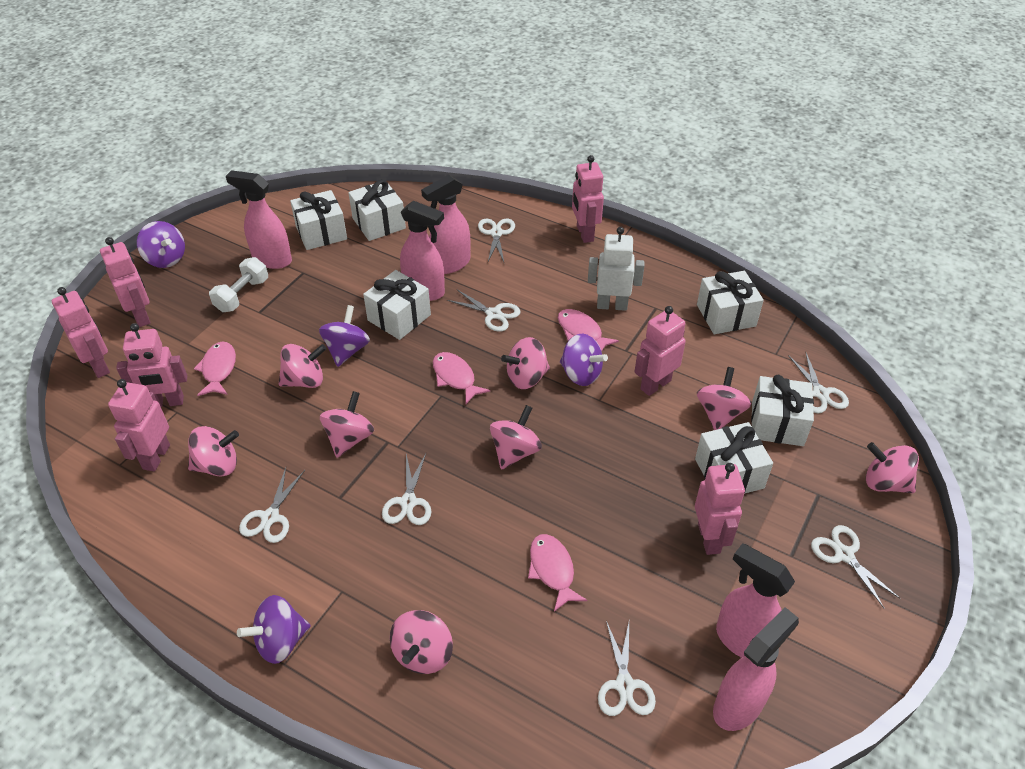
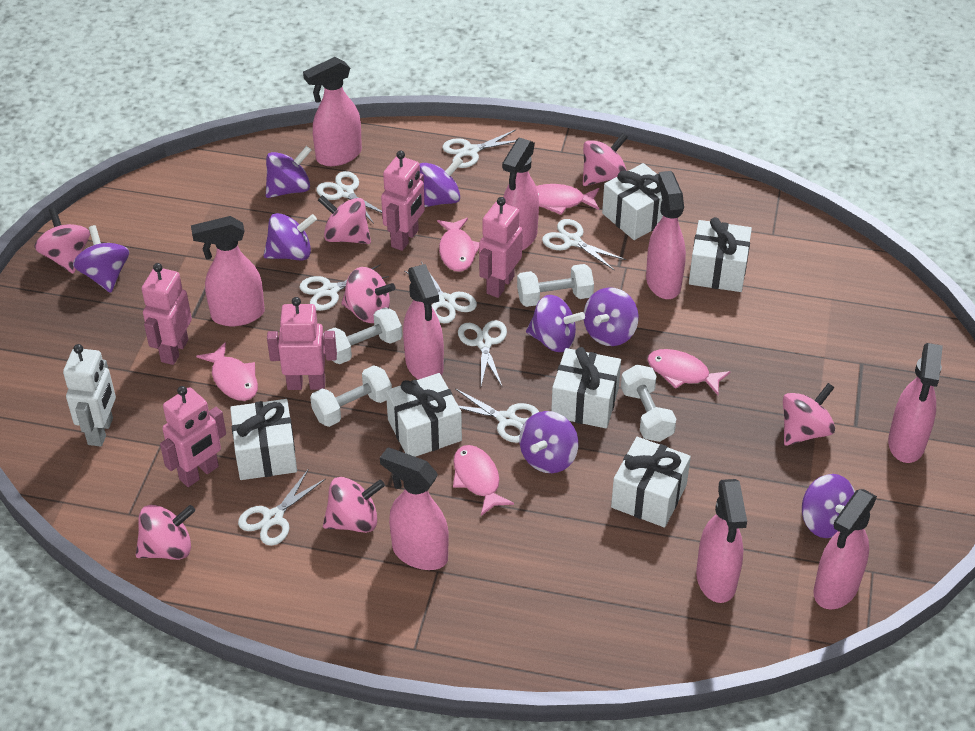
pink fish: [194,342,236,396] [433,352,490,404] [528,534,587,612] [558,309,619,351] = 4 -> [196,342,258,401] [437,218,479,272] [453,445,514,516] [536,184,599,215] [647,349,731,395] = 5
pink robot: [52,287,110,378] [100,237,151,327] [108,379,170,471] [116,323,187,407] [572,155,604,243] [635,306,686,396] [695,463,745,555] = 7 -> [142,263,192,365] [160,386,226,487] [267,297,337,390] [381,151,425,251] [479,197,523,298] = 5
pink spinning top: [188,426,239,477] [279,344,326,388] [320,391,374,458] [390,610,453,674] [490,405,542,469] [501,337,550,389] [697,367,751,430] [866,442,919,493] = 8 -> [34,208,90,274] [136,505,195,560] [318,195,371,244] [323,477,385,533] [341,267,395,323] [583,133,628,186] [783,383,835,446] = 7
pink spray bottle: [226,170,292,269] [400,200,445,301] [421,175,470,274] [713,607,799,731] [716,543,795,658] = 5 -> [191,216,265,326] [303,57,362,166] [380,447,449,570] [403,264,444,380] [502,138,539,250] [646,171,686,299] [696,479,747,603] [813,489,877,609] [888,343,943,463] = 9
purple spinning top: [137,221,185,268] [237,595,310,664] [319,305,370,367] [560,334,608,386] = 4 -> [73,225,129,293] [263,213,317,261] [266,146,312,198] [420,157,463,207] [520,411,578,473] [526,295,585,352] [584,287,639,346] [802,474,855,538] = 8
white dumbbell: [209,257,268,312] = 1 -> [310,365,392,427] [323,307,402,364] [517,264,594,307] [621,364,676,442] = 4
white scissors: [239,468,305,543] [382,454,431,525] [447,289,521,332] [478,219,515,262] [598,621,656,716] [788,351,849,413] [811,525,901,608] = 7 -> [238,469,326,546] [299,264,389,311] [316,171,382,224] [404,262,477,323] [442,130,516,168] [456,389,539,443] [458,320,507,386] [542,219,626,270] = 8

